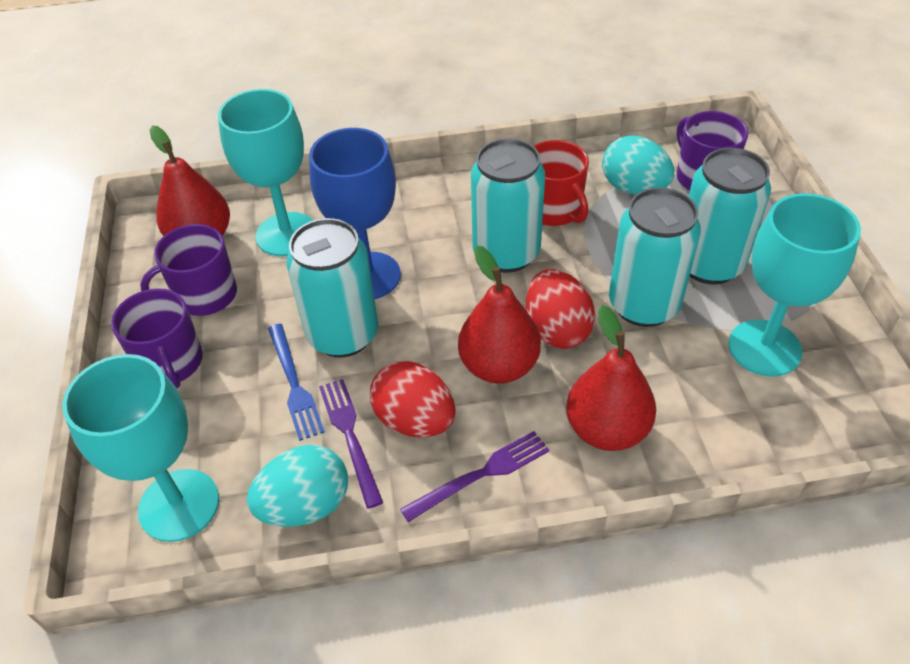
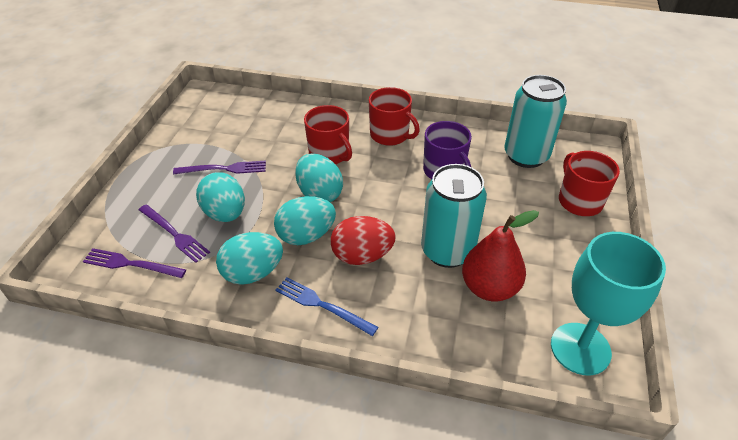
blue goblet: [309,128,401,299] = 1 -> none = 0
purple fork: [319,379,383,509] [400,431,549,522] = 2 -> [83,248,186,278] [139,204,210,263] [173,161,266,175] = 3
purple mug: [111,288,203,388] [140,224,237,316] [677,111,748,190] = 3 -> [423,121,472,179] = 1
red egg: [370,361,456,438] [526,269,595,349] = 2 -> [331,216,396,265] = 1
red mug: [534,140,589,226] = 1 -> [304,105,352,164] [369,87,420,146] [559,151,620,216] = 3
red pear: [150,125,230,236] [458,246,541,384] [566,305,656,451] = 3 -> [462,210,539,301] = 1
turquoise can: [286,218,378,357] [471,138,545,273] [609,187,701,327] [689,148,771,284] = 4 -> [421,164,487,268] [504,75,567,168] = 2
turquoise egg: [247,445,348,527] [602,135,674,195] = 2 -> [196,172,245,222] [216,232,283,285] [274,196,336,245] [295,153,343,202] = 4
turquoise goblet: [62,354,219,542] [218,89,313,256] [728,193,861,377] = 3 -> [551,232,666,375] = 1

